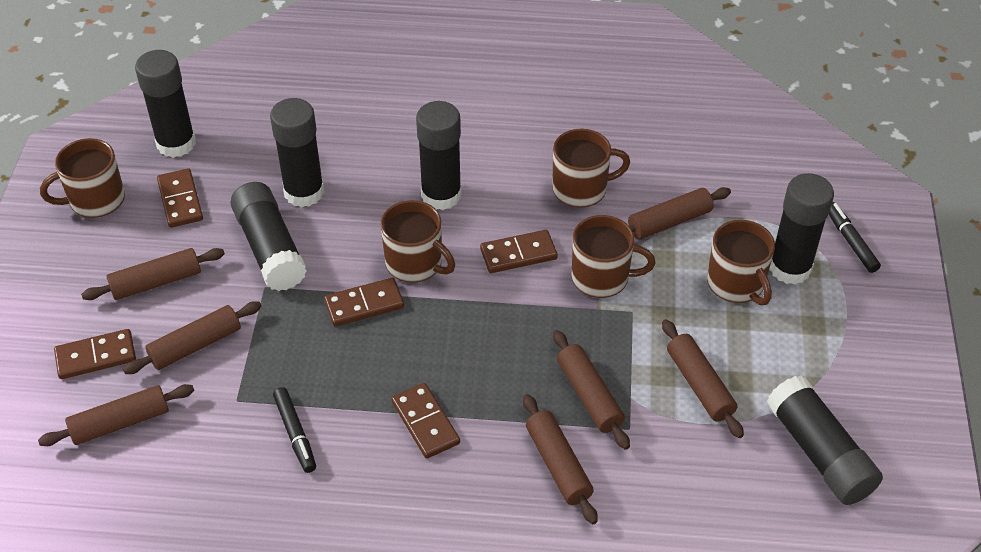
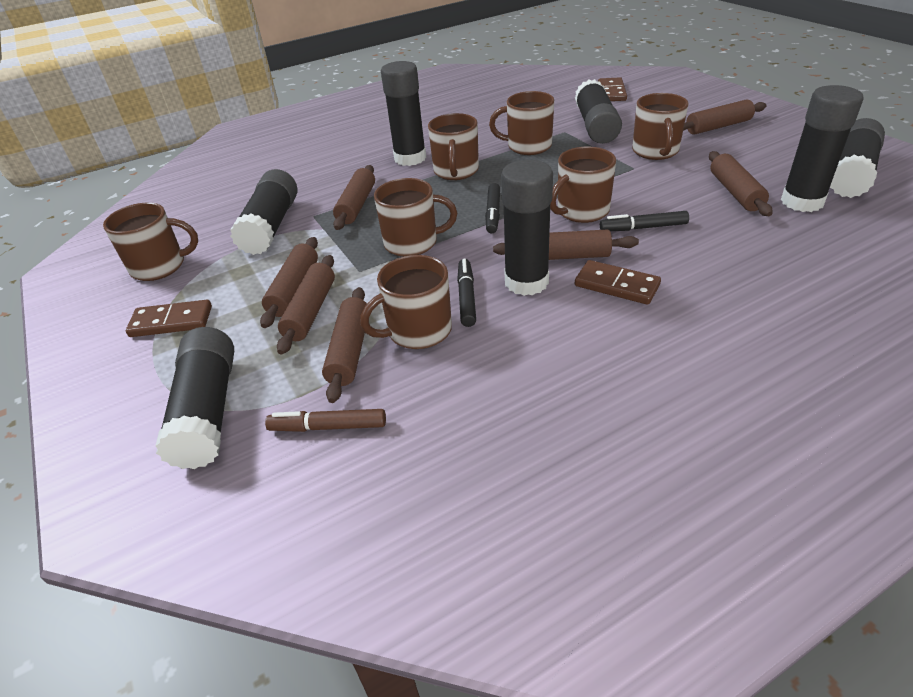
black glue stick: [135,50,196,158] [231,182,307,291] [270,98,324,207] [416,101,462,210] [766,376,883,505] [769,173,834,285] = 6 -> [156,327,234,469] [230,169,297,255] [381,61,426,166] [501,160,553,296] [575,79,622,144] [781,85,864,212] [830,118,885,198] = 7
black marker: [273,387,316,473] [829,202,881,273] = 2 -> [457,258,476,327] [485,183,500,233] [600,211,689,231] = 3
brown domino: [54,329,136,379] [157,168,203,228] [324,278,404,326] [391,383,460,459] [480,230,558,273] = 5 -> [126,300,212,337] [575,260,661,305] [598,77,627,101] = 3
brown marker: none = 0 -> [265,409,386,432] = 1
brown mug: [40,138,125,218] [380,200,455,283] [552,129,630,208] [571,215,656,298] [707,220,775,305] = 5 -> [103,203,198,281] [360,255,452,349] [374,178,457,257] [428,113,479,180] [489,91,554,155] [550,147,616,223] [632,93,689,160] = 7

